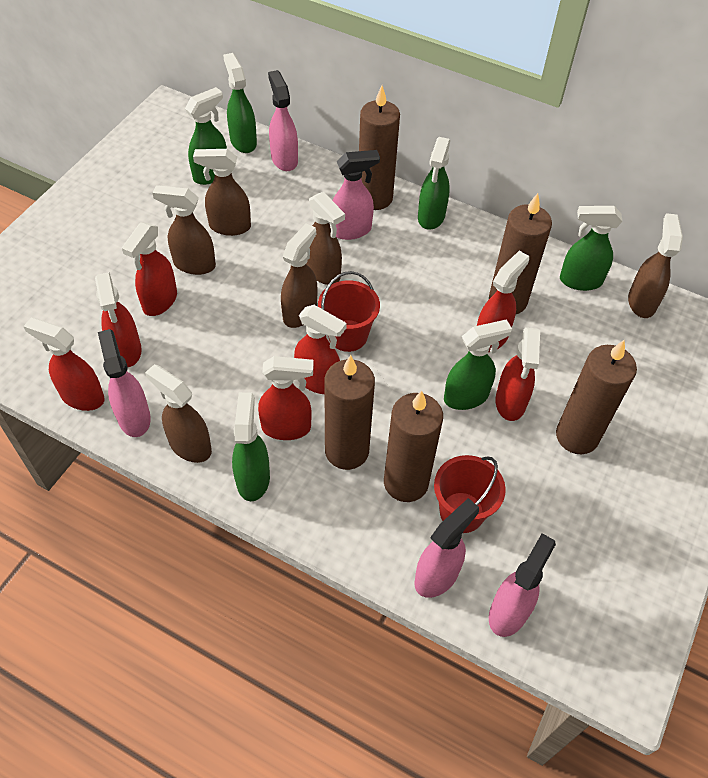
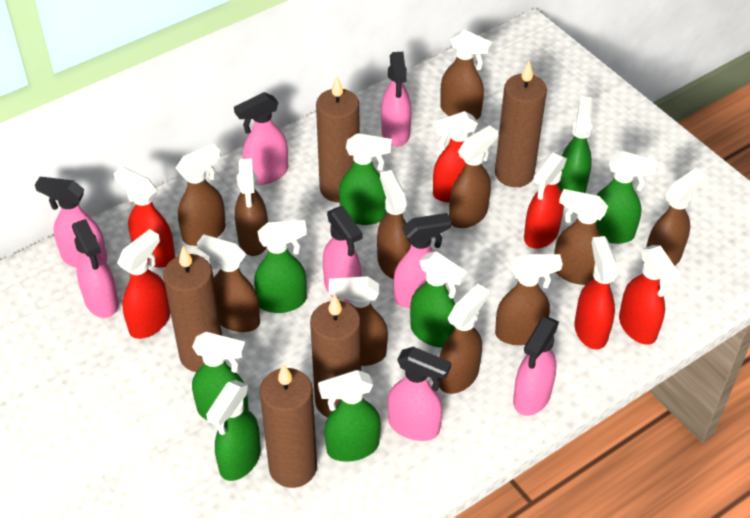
brown spray bottle: [145,364,212,463] [152,185,216,275] [193,149,251,236] [281,223,317,328] [306,192,345,285] [628,213,683,318] = 6 -> [176,144,226,246] [197,234,260,332] [235,158,268,256] [329,276,388,366] [377,170,411,279] [439,284,489,394] [440,29,493,120] [449,125,498,228] [495,254,563,345] [554,189,608,285] [646,168,705,266] = 11
green spray bottle: [185,87,227,185] [223,53,257,153] [232,392,270,501] [418,137,450,230] [444,319,512,410] [560,206,623,291] = 6 -> [192,332,249,420] [206,380,261,481] [254,220,307,313] [318,370,381,462] [339,133,392,225] [410,251,468,348] [557,96,593,193] [596,151,657,244] = 8
pink spray bottle: [98,329,151,437] [268,70,298,171] [332,150,380,240] [414,498,479,598] [489,533,556,637] = 5 -> [35,177,107,268] [72,219,119,318] [234,92,288,185] [323,206,363,304] [381,52,411,147] [388,347,451,441] [393,213,452,308] [513,316,559,416] = 8
red bucket: [318,271,380,352] [434,455,506,533] = 2 -> none = 0
red spray bottle: [23,318,105,411] [95,272,142,367] [122,222,177,316] [258,356,314,440] [294,305,347,394] [477,251,529,352] [495,327,540,421] = 7 -> [114,167,175,268] [117,229,170,339] [432,111,478,203] [524,153,567,249] [575,236,618,349] [619,245,681,345] = 6

